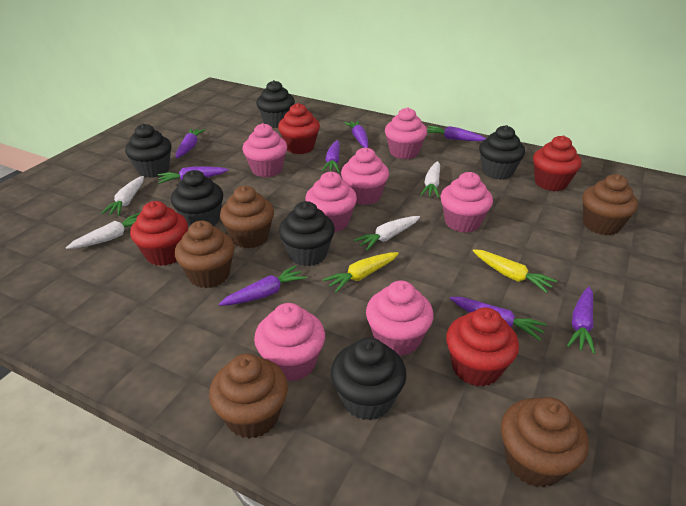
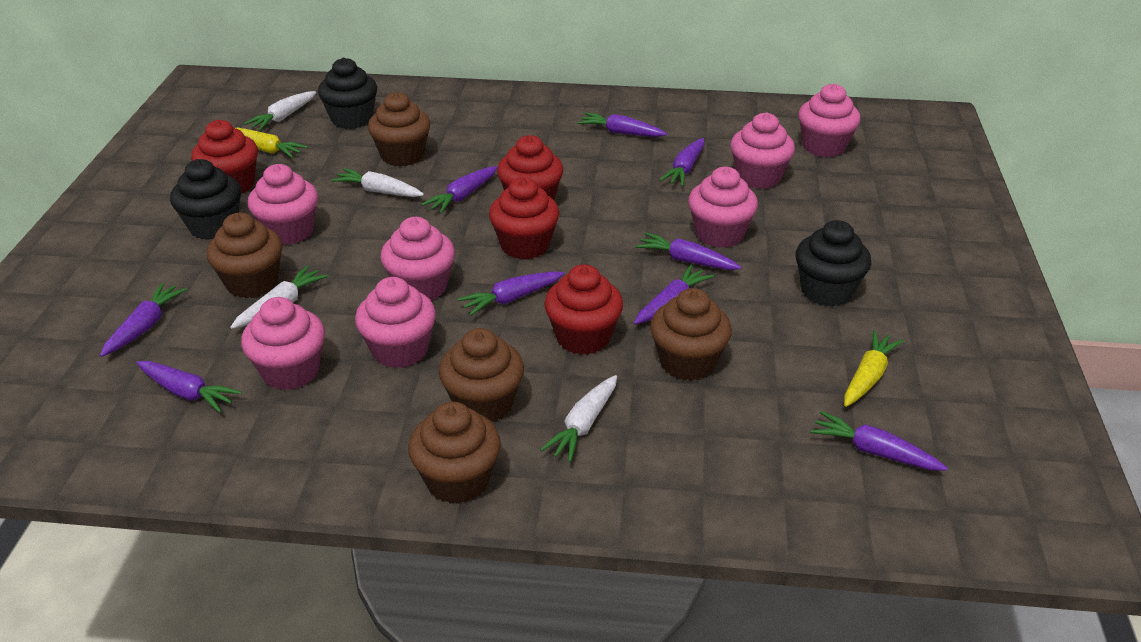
black cupcake: [125,124,172,178] [171,170,223,228] [256,80,295,128] [279,201,335,266] [331,337,407,420] [479,125,525,180] = 6 -> [170,159,241,240] [318,58,377,129] [796,220,871,307] = 3
purple carrot: [158,167,228,184] [176,129,206,158] [219,265,307,306] [322,140,340,172] [344,120,368,148] [427,126,486,141] [450,297,547,341] [567,287,595,354] = 8 -> [100,283,187,357] [136,361,242,413] [422,166,498,214] [458,272,564,316] [578,112,667,137] [634,265,714,324] [636,232,742,270] [659,138,704,186] [810,411,948,471] = 9

